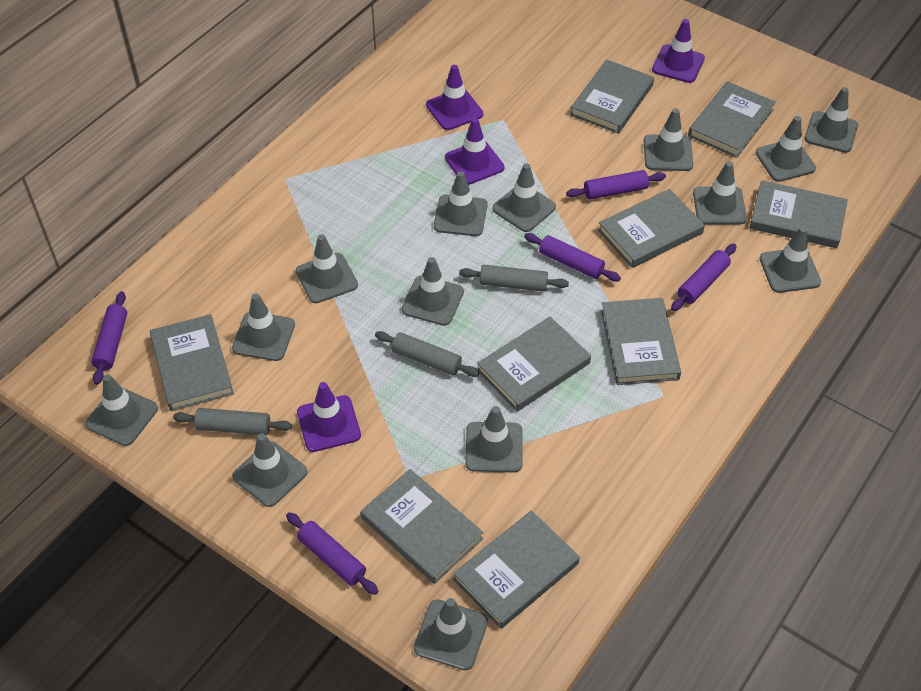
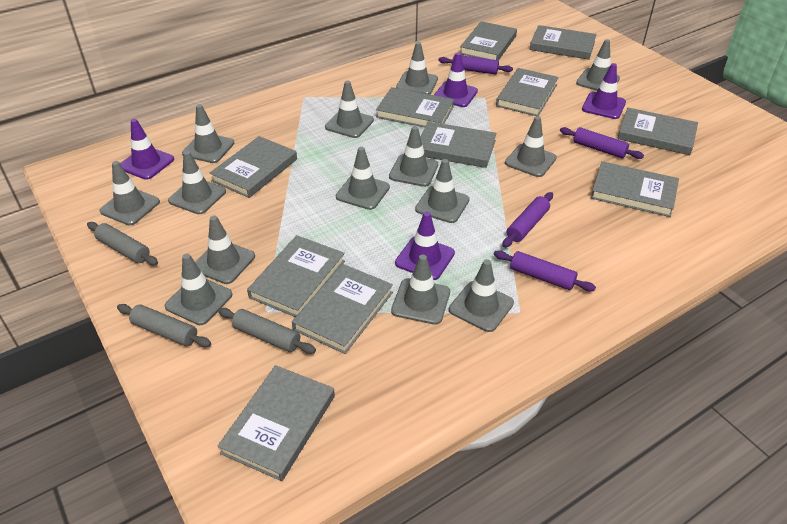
grey book: [150,314,234,411] [361,469,483,584] [453,510,580,629] [477,317,591,412] [570,60,654,134] [598,189,705,268] [601,298,681,385] [688,81,775,158] [749,180,848,248] = 9 -> [210,136,297,198] [218,365,335,481] [247,235,345,317] [292,264,393,354] [376,87,454,127] [420,122,497,168] [460,21,517,61] [496,68,559,116] [530,25,597,60] [591,161,679,217] [617,108,698,155] = 11
purple rolling pin: [91,291,128,385] [286,512,378,595] [524,233,621,282] [566,170,666,200] [671,244,737,311] = 5 -> [438,55,513,75] [494,250,596,291] [502,192,553,248] [560,127,644,159] = 4

